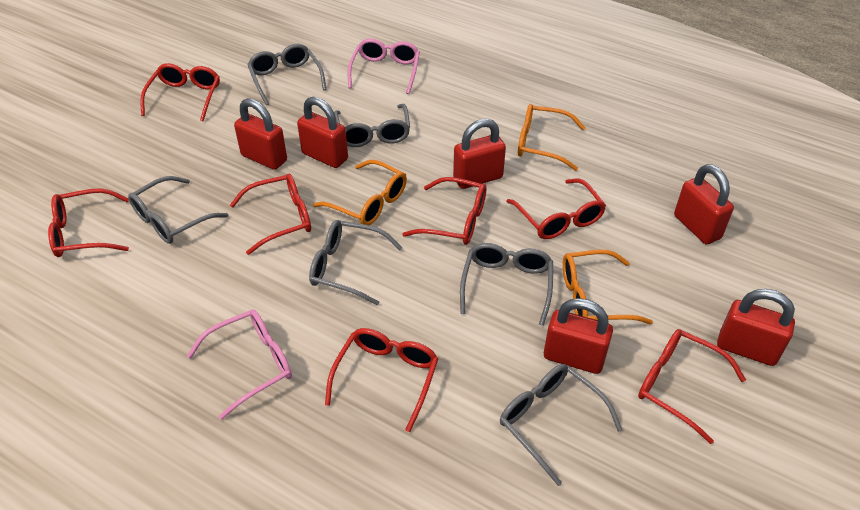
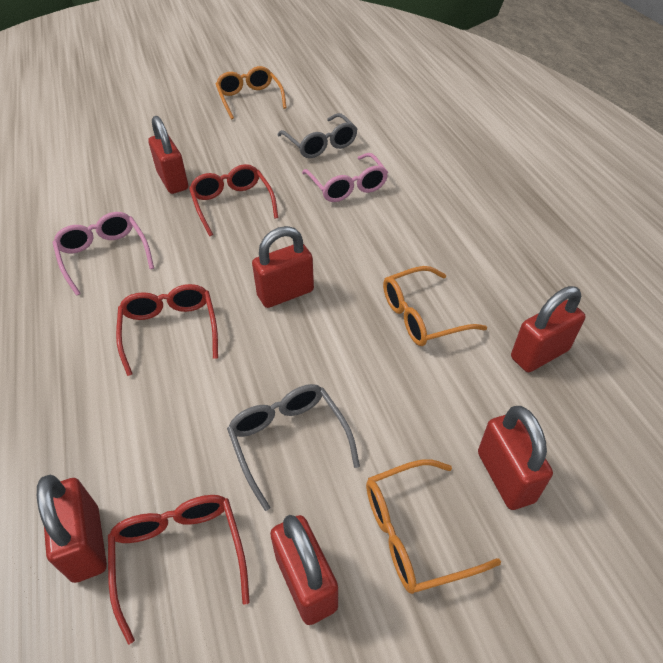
grey glasses: [128,176,229,244] [247,44,327,105] [309,220,402,306] [334,104,410,147] [460,243,553,326] [500,364,622,486] = 6 -> [227,384,360,511] [278,113,358,158] = 2
red glasses: [48,188,129,257] [141,63,220,121] [230,174,311,255] [325,328,439,432] [403,177,486,245] [506,179,606,239] [638,329,746,444] = 7 -> [108,495,250,644] [116,284,218,376] [189,164,278,236] = 3

